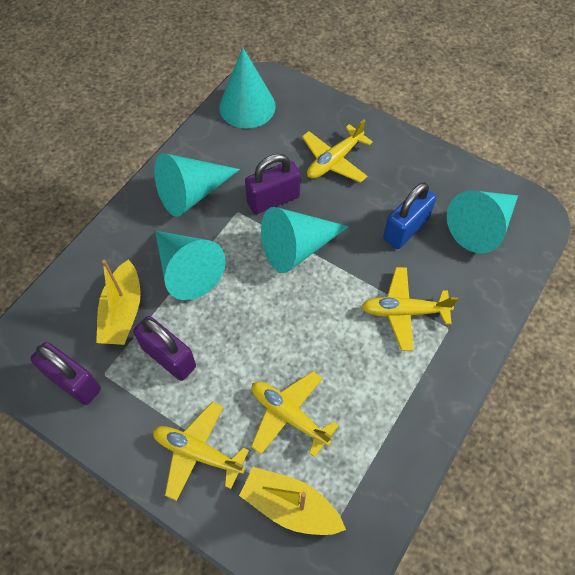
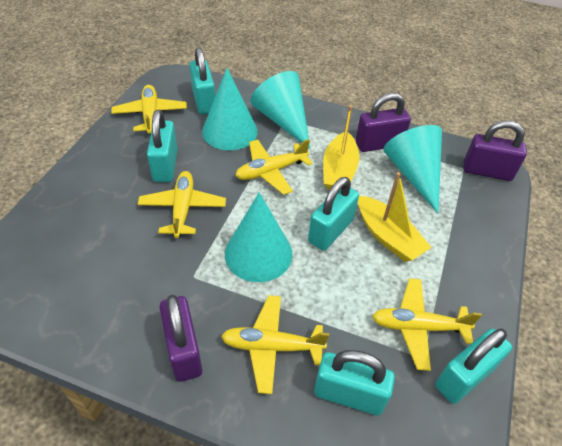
blue padlock: [383,182,436,249] = 1 -> none = 0
turquoise cone: [154,153,240,217] [155,231,226,300] [219,48,276,129] [261,207,349,273] [447,191,518,253] = 5 -> [202,68,258,150] [225,192,293,282] [251,71,311,149] [383,125,442,213] = 4
turquoise padlock: none = 0 -> [147,110,178,182] [189,47,215,114] [308,177,359,251] [314,350,395,415] [435,328,512,404] = 5
yellow plane: [153,402,249,501] [251,371,339,457] [302,119,373,183] [361,267,458,351] = 4 -> [111,85,187,134] [138,171,226,238] [221,295,329,394] [235,139,313,195] [372,278,482,371] = 5

